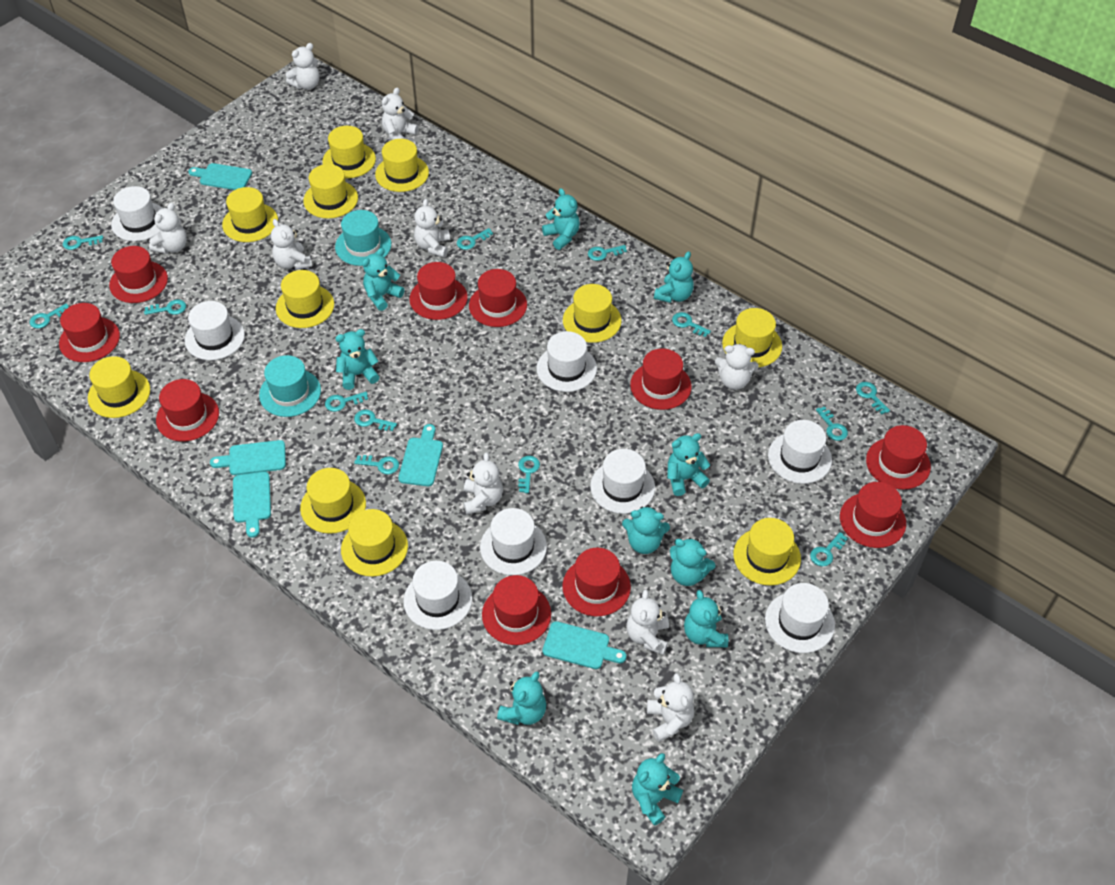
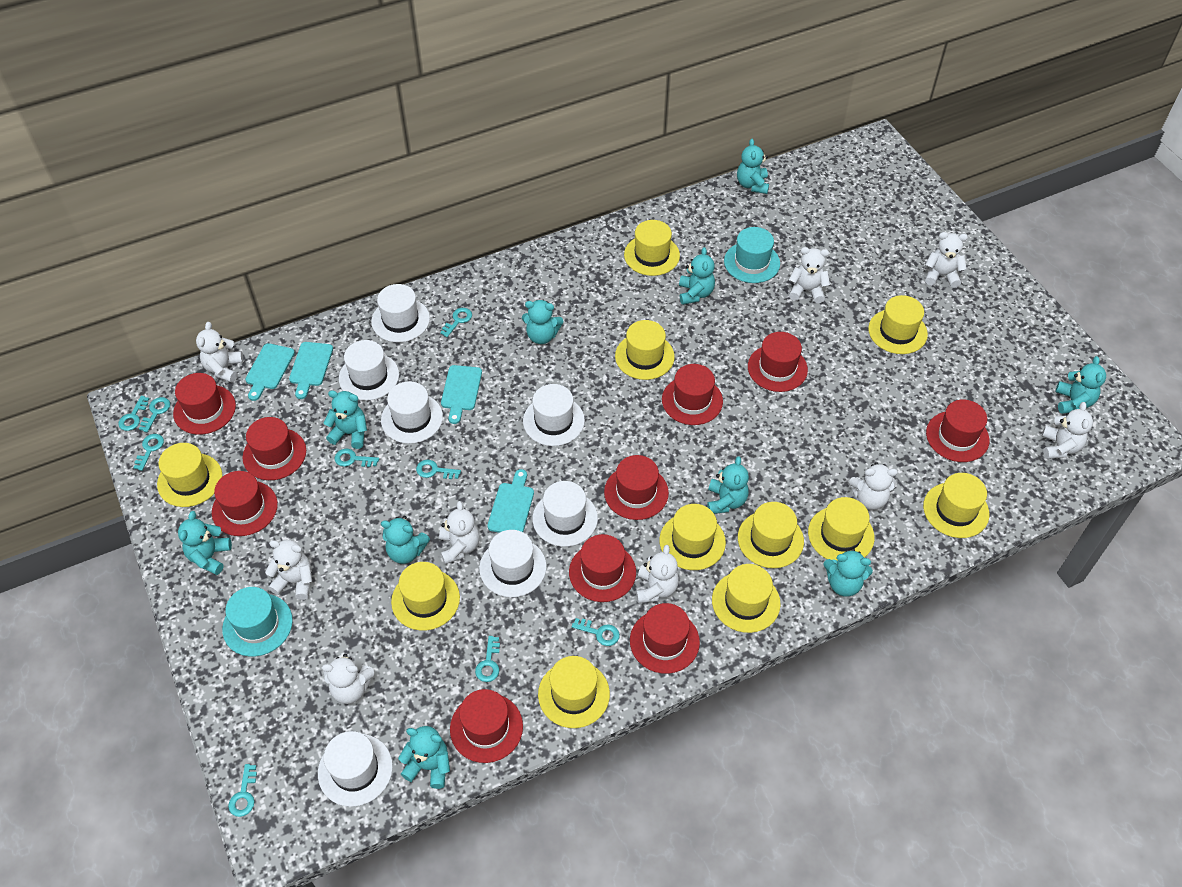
turquoise cutting board: [188,163,252,190] [210,440,286,475] [233,472,271,538] [398,424,443,486] [543,621,626,669] = 5 -> [245,343,295,401] [289,342,333,399] [441,365,482,424] [487,469,534,533] = 4
turquoise key: [30,303,68,328] [63,235,103,250] [144,300,186,315] [325,392,368,412] [354,410,397,431] [354,455,399,474] [457,228,493,250] [518,456,540,493] [588,245,627,261] [672,312,711,337] [810,532,848,566] [816,406,848,441] [856,382,890,414] = 13 -> [118,396,149,431] [133,434,164,471] [139,397,170,432] [228,764,257,817] [335,449,379,467] [416,460,461,479] [440,308,472,337] [475,636,500,682] [572,618,620,646] = 9
white hat: [111,186,162,241] [185,301,245,360] [403,561,472,630] [480,508,547,575] [536,331,597,392] [590,449,655,514] [765,583,835,653] [768,420,832,484] = 8 -> [318,731,393,807] [339,340,399,401] [371,284,430,342] [381,381,443,444] [479,530,547,597] [523,384,585,446] [532,481,598,547] = 7

